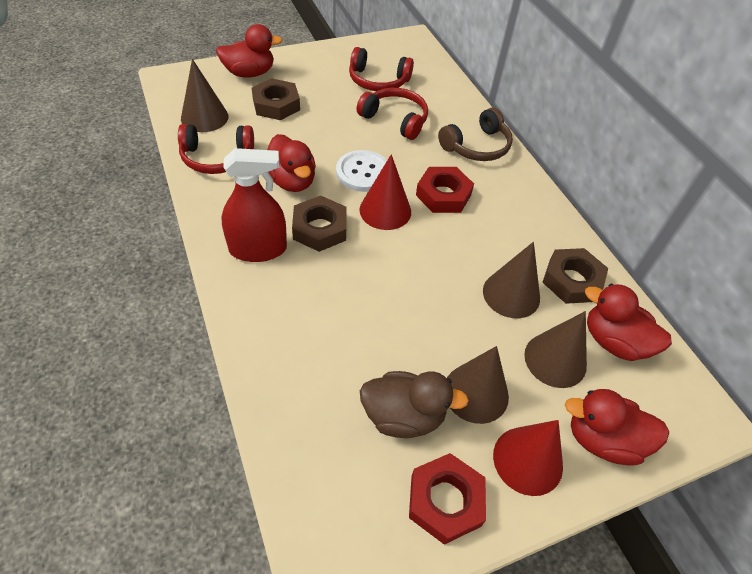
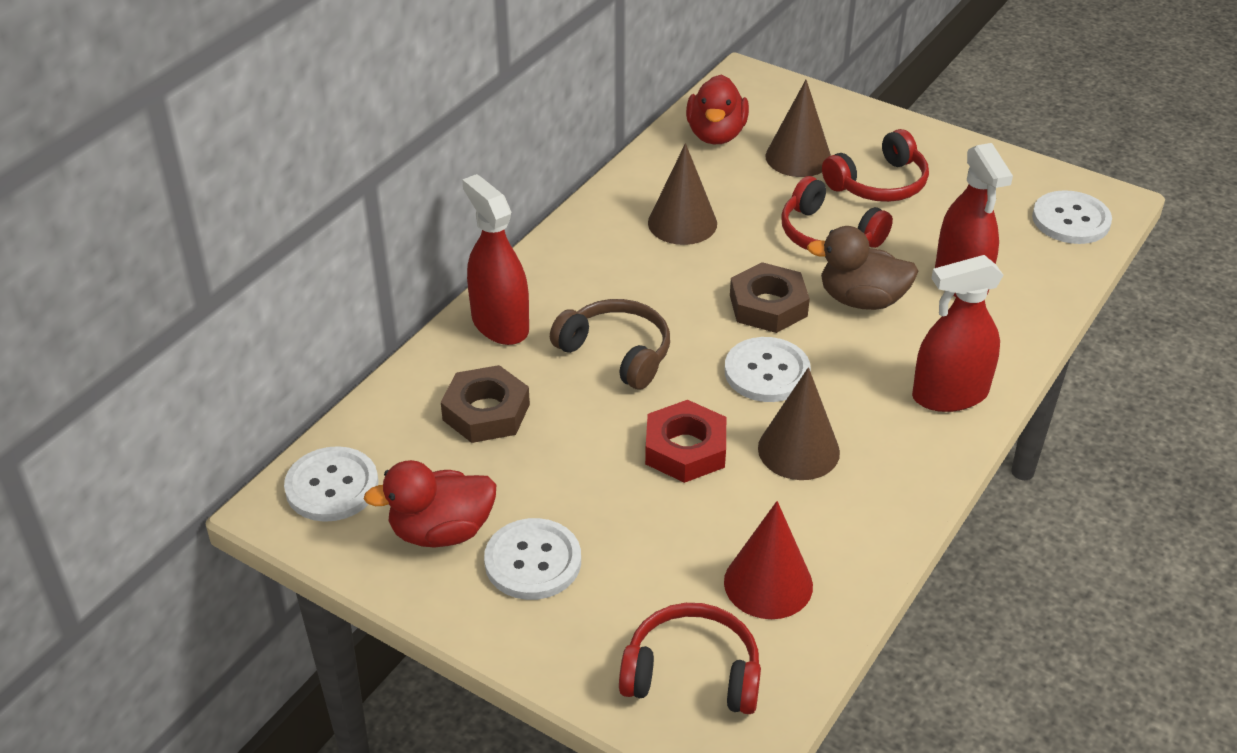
brown cone: [181,59,228,132] [447,346,509,424] [483,242,540,318] [524,311,587,388] = 4 -> [648,143,717,245] [758,367,840,480] [765,80,831,177] = 3
brown nut: [252,78,300,120] [292,196,347,252] [542,248,608,304] = 3 -> [441,365,530,443] [730,262,810,333] = 2
red cone: [359,154,411,230] [493,420,563,496] = 2 -> [724,501,813,619] = 1
red duck: [216,24,282,78] [268,134,316,192] [565,389,669,466] [585,284,672,361] = 4 -> [364,460,496,548] [686,75,749,145] = 2
red nut: [409,453,486,545] [416,167,474,213] = 2 -> [645,400,726,483] = 1
red spray bottle: [221,148,287,262] = 1 -> [462,174,529,345] [912,255,1003,412] [935,143,1013,297] = 3
white button: [336,150,387,192] = 1 -> [284,446,378,522] [484,518,581,600] [725,337,811,402] [1032,190,1112,244] = 4

